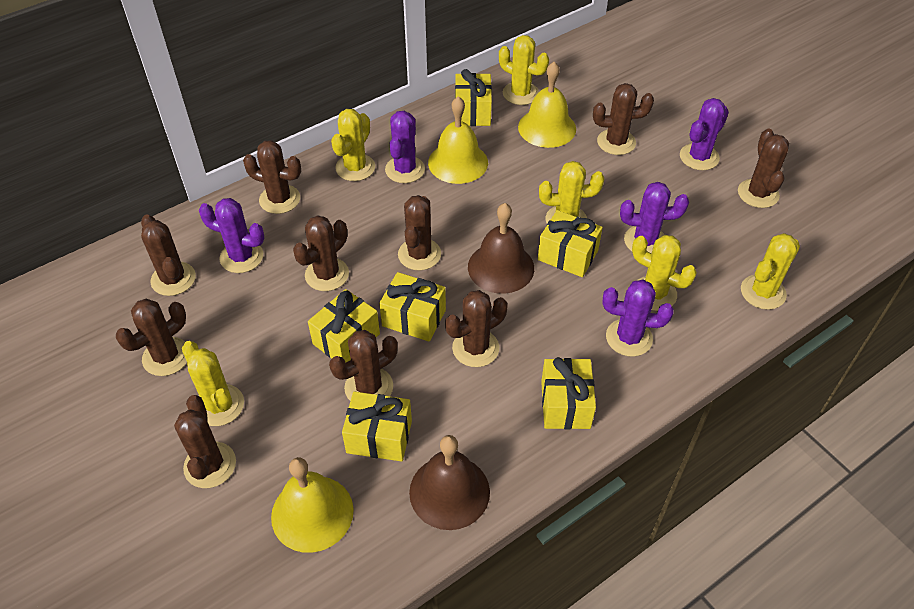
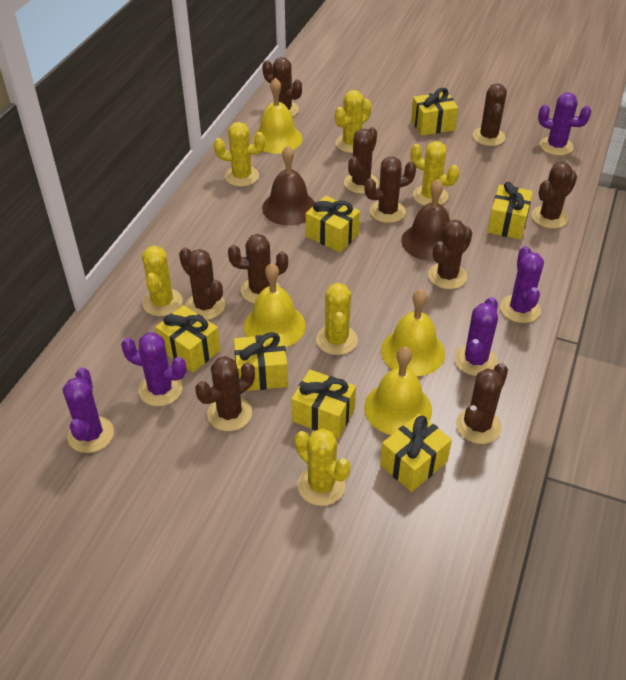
yellow bell: [271,457,354,553] [428,96,488,184] [518,62,576,148] = 3 -> [244,263,306,347] [253,78,302,154] [364,346,432,435] [381,289,445,376] = 4
yellow gift: [308,289,380,363] [342,392,412,462] [379,272,446,342] [455,69,492,126] [538,210,603,277] [541,357,596,429] = 6 -> [155,305,220,373] [234,332,288,391] [291,370,356,439] [306,196,360,253] [380,414,452,492] [411,88,458,136] [487,182,533,240] = 7

